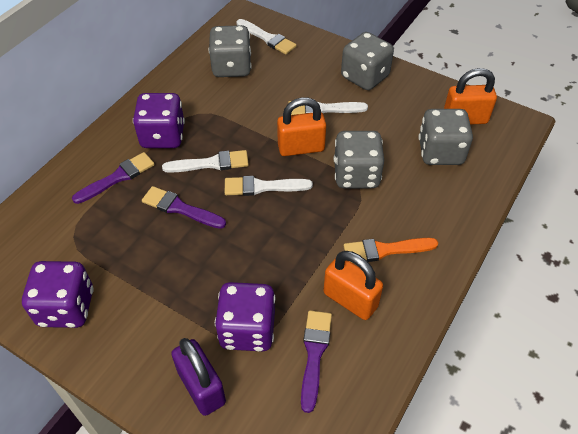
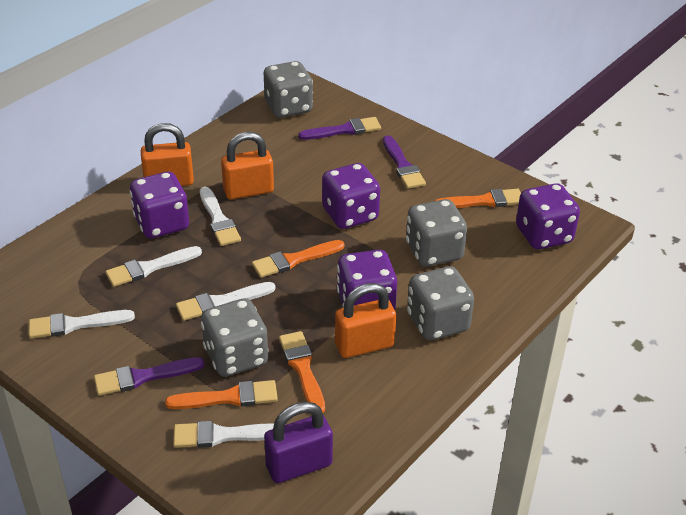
orange brush: [344,238,438,262] = 1 -> [165,380,278,409] [252,240,344,278] [279,331,325,413] [435,189,521,208] = 4
purple dice: [22,261,94,328] [133,93,185,148] [215,282,275,352] = 3 -> [130,172,189,238] [322,163,380,229] [337,250,397,310] [516,183,580,249] = 4
white brush: [162,150,249,173] [225,176,313,196] [237,19,297,54] [288,101,368,115] = 4 -> [29,310,135,339] [105,246,202,287] [173,421,274,448] [176,282,276,321] [200,187,241,246] = 5

